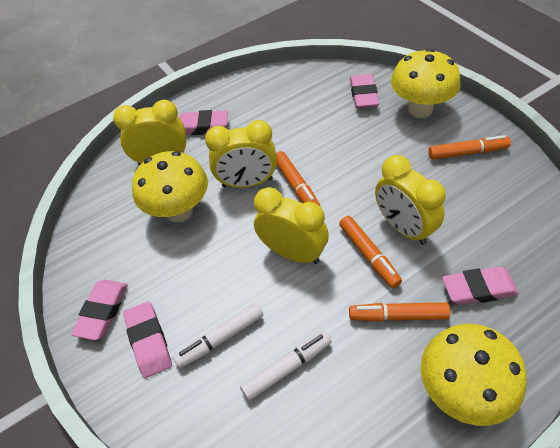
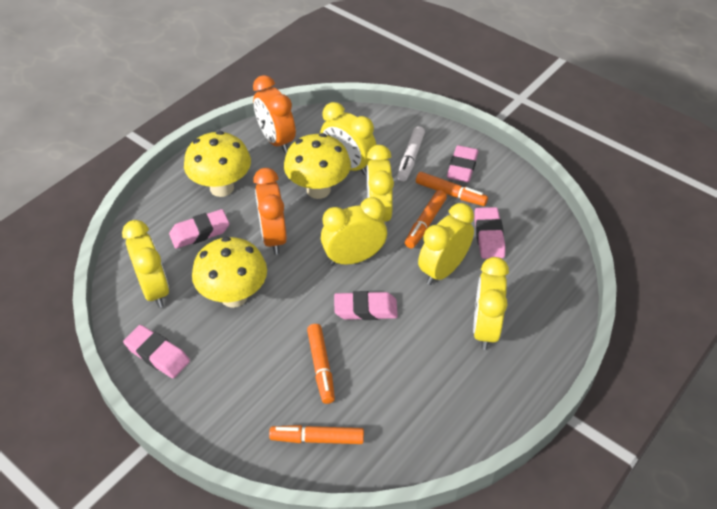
orange clock: none = 0 -> [253,75,296,153] [253,168,287,255] = 2
white marker: [173,303,263,368] [240,331,332,401] = 2 -> [397,126,425,181] = 1
yellow clock: [113,100,186,165] [205,120,277,188] [254,187,329,264] [375,155,446,245] = 4 -> [122,220,169,308] [320,102,376,175] [321,197,387,266] [367,145,394,222] [418,203,474,285] [473,257,509,350] = 6

